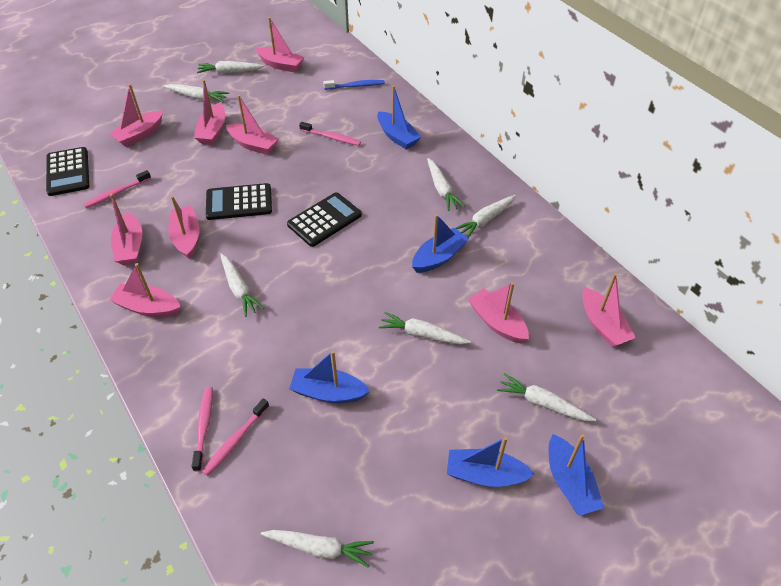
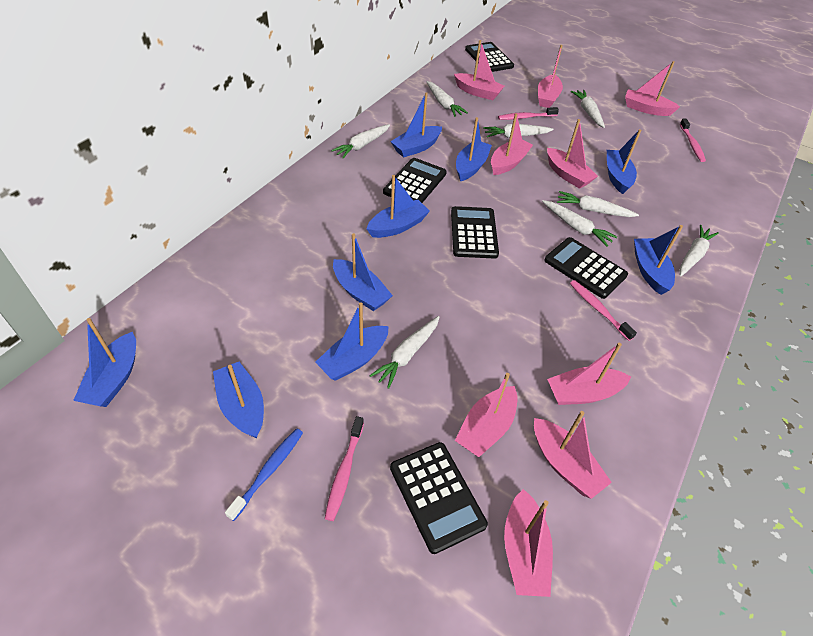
black calculator: [46,147,89,196] [206,183,272,220] [287,192,362,247] = 3 -> [383,158,447,203] [390,442,488,554] [451,206,499,259] [465,42,514,72] [544,237,628,299] = 5
blue boat: [289,351,370,403] [377,85,421,149] [412,214,469,273] [447,437,535,487] [549,434,604,516] = 5 -> [73,318,136,407] [213,362,264,438] [315,302,389,381] [333,233,393,311] [367,175,430,238] [390,92,442,157] [456,117,492,181] [607,129,641,194] [634,225,683,295] = 9

